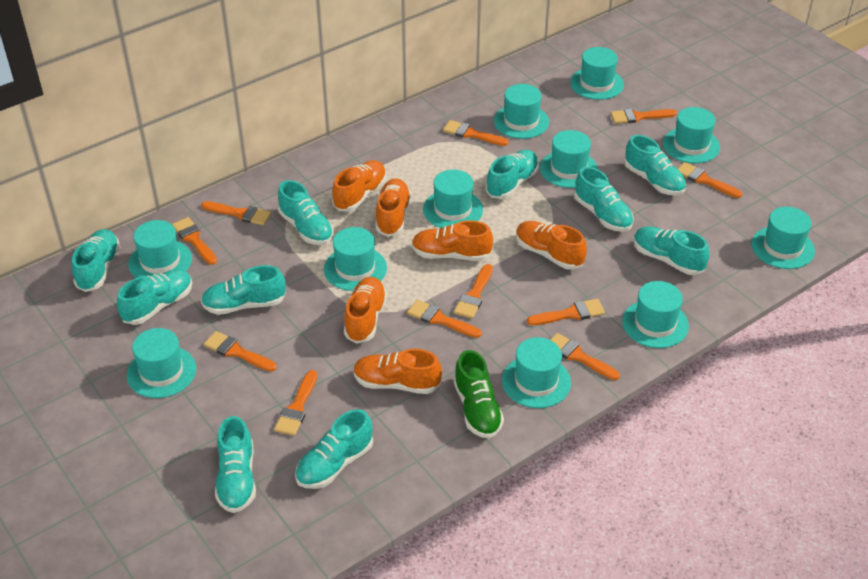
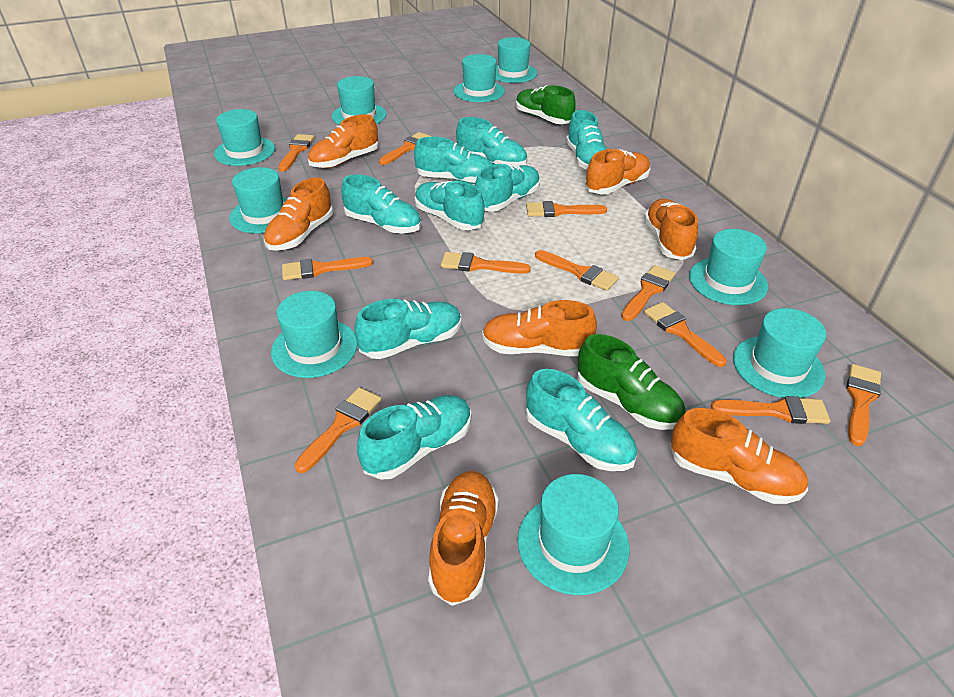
green shoe: [453,350,504,438] = 1 -> [516,85,576,124] [577,334,686,430] = 2
orange shoe: [332,160,387,211] [344,277,387,343] [353,349,442,394] [375,178,411,237] [412,220,493,261] [516,221,587,270] = 6 -> [264,177,333,251] [308,114,378,168] [428,471,499,606] [482,300,597,356] [585,149,650,194] [644,199,698,260] [670,408,808,504] = 7
turquoise hat: [127,328,196,398] [128,220,192,278] [324,227,387,291] [423,169,483,228] [494,84,549,139] [502,337,571,408] [540,130,598,188] [570,47,624,100] [622,281,689,348] [663,107,720,163] [751,207,815,269] = 11 -> [214,109,275,166] [229,167,288,233] [271,291,358,378] [332,76,387,125] [454,54,505,102] [495,37,537,83] [518,474,629,595] [689,229,768,305] [733,308,826,398] = 9
turquoise shoe: [72,229,120,292] [117,269,192,325] [201,265,286,315] [215,416,256,513] [278,180,334,245] [295,409,373,489] [486,150,539,199] [574,167,634,232] [624,135,686,196] [634,226,710,275] = 10 -> [341,174,421,233] [354,299,461,359] [357,395,471,480] [414,137,493,184] [415,181,485,230] [456,117,527,166] [475,164,540,212] [526,369,637,471] [566,110,607,170] = 9

